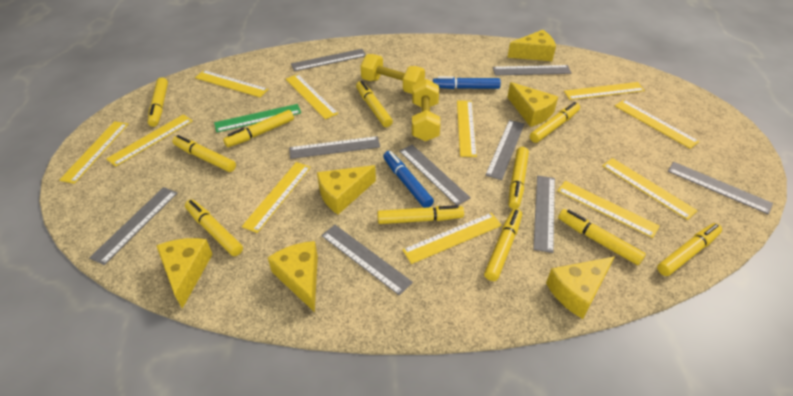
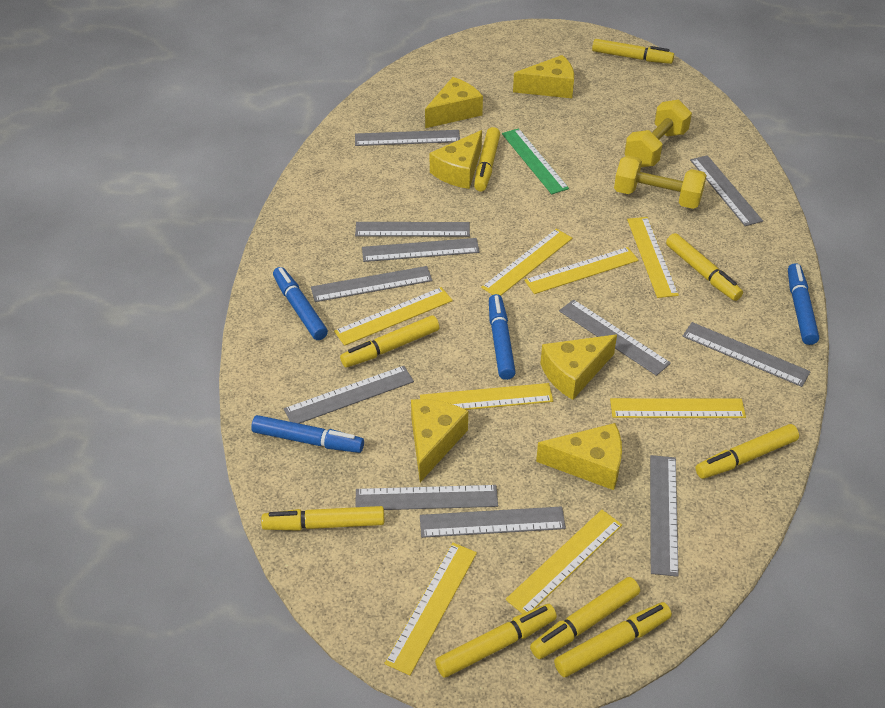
blue marker: [383,151,434,208] [433,76,501,89] = 2 -> [251,415,364,453] [273,267,328,340] [489,294,516,380] [788,263,819,345] = 4
grey ruler: [89,187,177,265] [289,136,380,159] [291,49,366,71] [321,225,413,296] [399,145,471,205] [485,120,524,180] [493,65,571,75] [533,175,555,253] [668,162,773,214] = 9 -> [284,366,414,424] [311,266,432,302] [355,130,460,146] [355,222,470,237] [355,485,498,510] [362,238,480,262] [420,506,566,538] [559,299,671,376] [650,455,679,577] [683,322,811,387] [690,155,763,226] = 11
yellow marker: [148,77,168,127] [172,135,236,172] [185,199,243,256] [223,110,294,147] [356,81,393,127] [377,205,464,224] [484,209,522,281] [508,147,529,209] [530,102,580,143] [558,209,646,265] [657,223,722,276] = 11 -> [261,506,384,531] [340,315,439,368] [435,604,557,678] [474,127,500,191] [530,577,640,659] [554,602,672,677] [592,39,674,64] [666,233,743,301] [696,424,799,479] = 9
yellow ruler: [59,121,128,184] [106,114,193,167] [195,70,268,97] [242,162,311,233] [286,74,338,119] [402,213,502,264] [457,100,477,157] [557,181,660,238] [564,82,645,100] [602,158,698,220] [615,100,699,149] = 11 -> [334,287,453,346] [384,543,477,675] [420,383,553,410] [481,229,572,296] [506,510,622,614] [524,247,639,294] [610,398,746,418] [627,217,679,298] = 8

